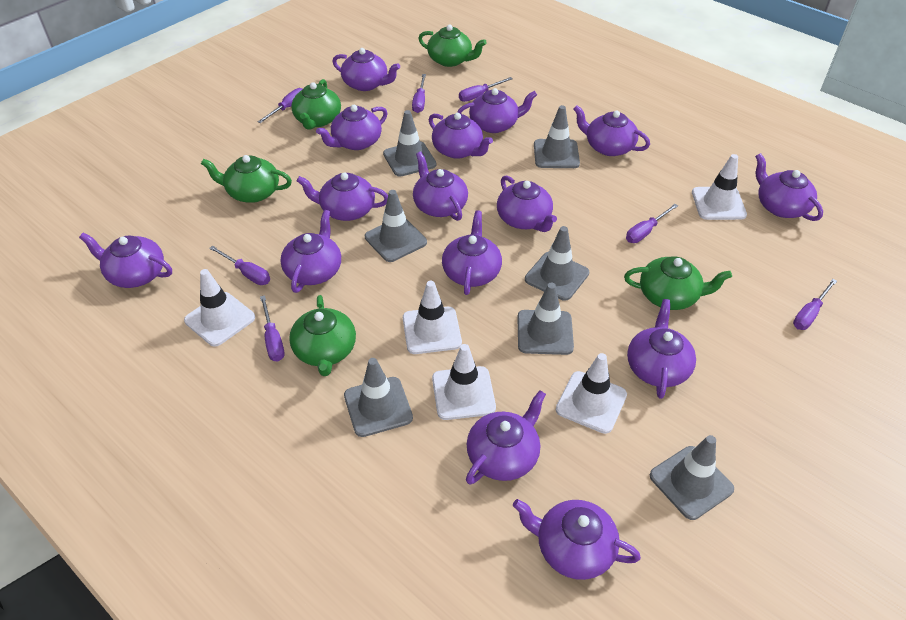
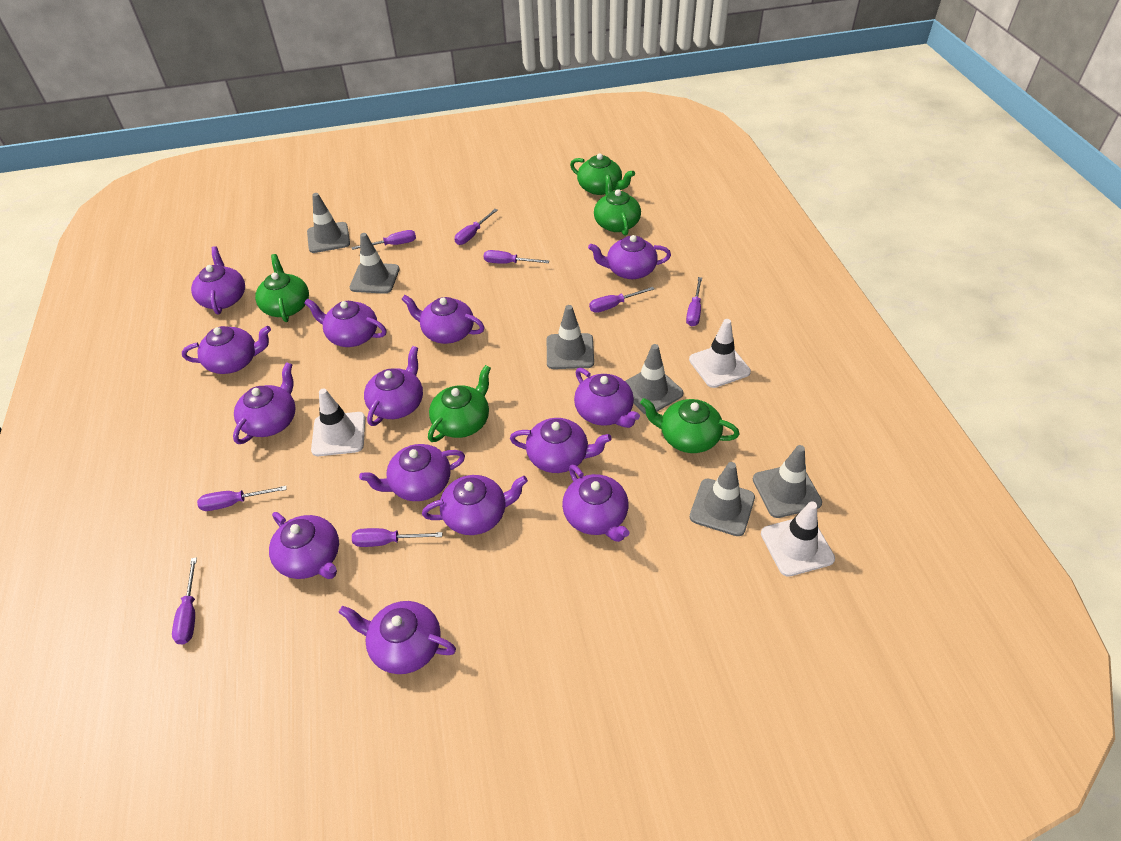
grey traffic cone: [344,358,413,437] [365,190,427,262] [383,110,436,177] [517,283,574,355] [525,226,589,301] [534,105,580,168] [650,435,734,520] = 7 -> [307,193,350,253] [350,233,400,294] [547,305,594,369] [625,344,683,414] [690,462,755,536] [753,445,822,518] = 6
purple screwdriver: [209,246,270,285] [258,88,302,123] [260,295,285,361] [412,74,426,113] [459,77,513,102] [626,204,678,243] [793,279,837,330] = 7 -> [172,557,197,644] [197,486,287,511] [351,230,416,250] [352,528,442,547] [455,209,498,245] [484,250,549,264] [589,287,655,313] [686,277,702,326] = 8
purple teapot: [79,233,172,288] [281,210,341,293] [297,172,388,221] [316,105,388,150] [332,48,400,91] [413,152,468,221] [429,113,493,159] [442,210,502,295] [457,88,537,133] [466,390,546,484] [497,175,557,232] [513,499,641,580] [573,105,650,156] [627,299,696,399] [755,153,823,221] = 15 -> [182,326,271,374] [191,246,245,314] [233,362,296,444] [269,512,339,579] [304,298,387,347] [338,601,456,674] [359,444,465,501] [364,346,423,426] [401,295,485,344] [422,475,528,535] [510,418,612,473] [562,465,629,542] [574,368,640,428] [588,235,671,279] = 14
white traffic cone: [184,269,255,346] [403,281,462,354] [432,344,496,420] [556,353,627,434] [692,154,747,220] = 5 -> [311,389,365,456] [689,319,751,388] [761,501,835,577] = 3

